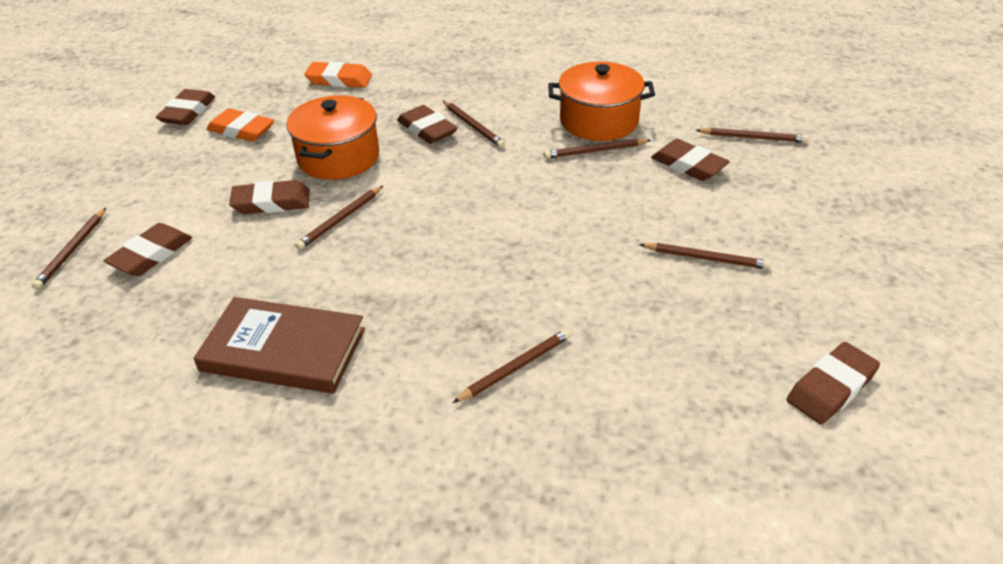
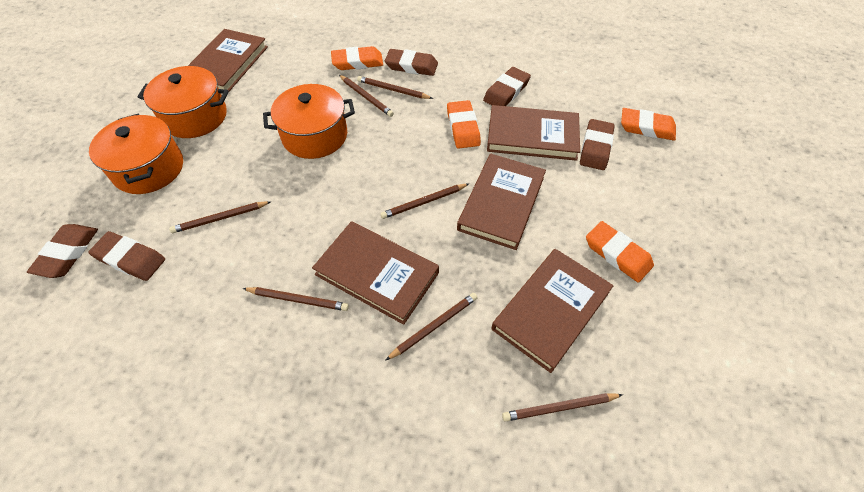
brown book: [194,297,365,394] = 1 -> [188,29,268,93] [312,221,439,325] [457,154,546,250] [487,105,580,161] [491,249,614,373] = 5
brown eraser: [104,223,192,276] [156,89,215,125] [229,180,310,214] [397,105,458,144] [651,139,730,181] [787,342,880,424] = 6 -> [27,224,98,278] [88,231,165,281] [385,49,438,76] [483,67,531,106] [580,119,615,170] = 5
orange eraser: [207,108,275,142] [304,61,372,88] = 2 -> [331,46,383,70] [447,100,481,149] [586,221,654,283] [621,108,676,141] = 4
orange pot: [286,95,379,180] [548,61,655,141] = 2 -> [89,114,183,194] [138,66,229,138] [263,84,355,159] = 3

